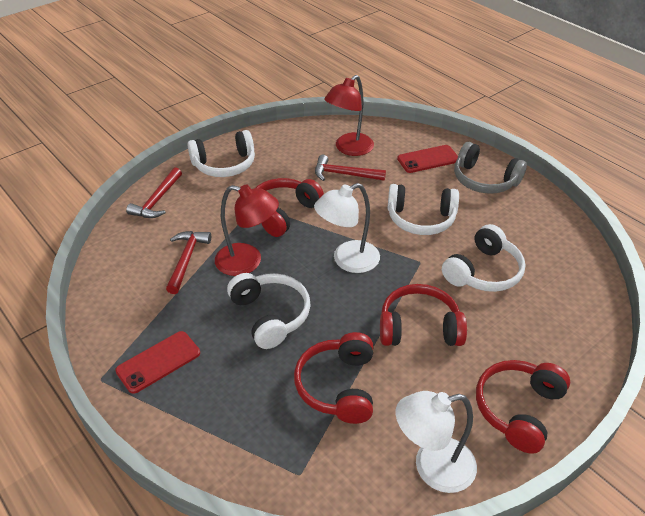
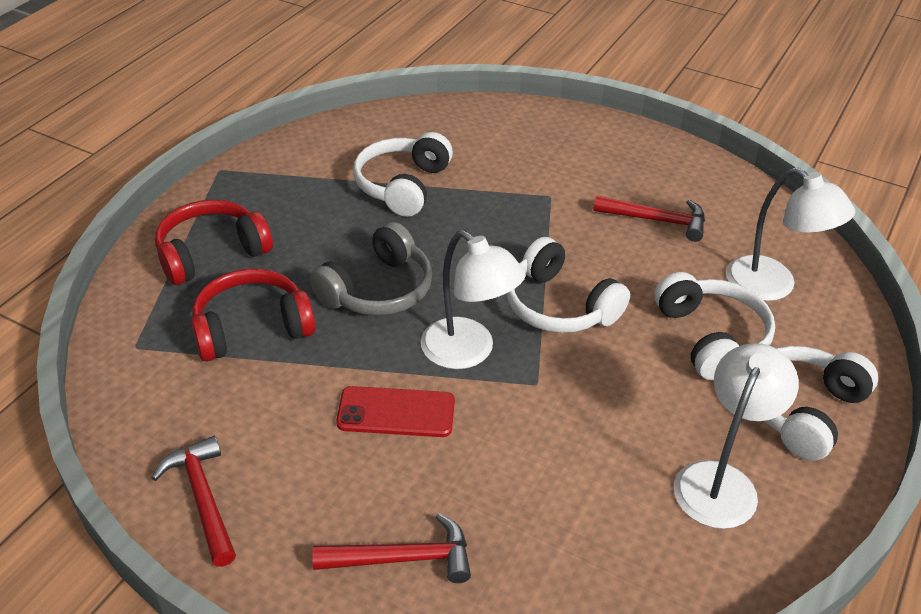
red headphones: [256,178,324,237] [294,332,373,424] [380,284,467,346] [476,360,570,454] = 4 -> [155,200,273,285] [191,269,316,362] = 2
red lamp: [215,185,279,276] [324,75,374,156] = 2 -> none = 0
red phone: [115,331,200,394] [397,145,458,173] = 2 -> [336,386,455,437] = 1
white lamp: [314,183,380,273] [396,391,477,493] = 2 -> [420,230,526,369] [674,343,799,529] [726,167,855,301] = 3

